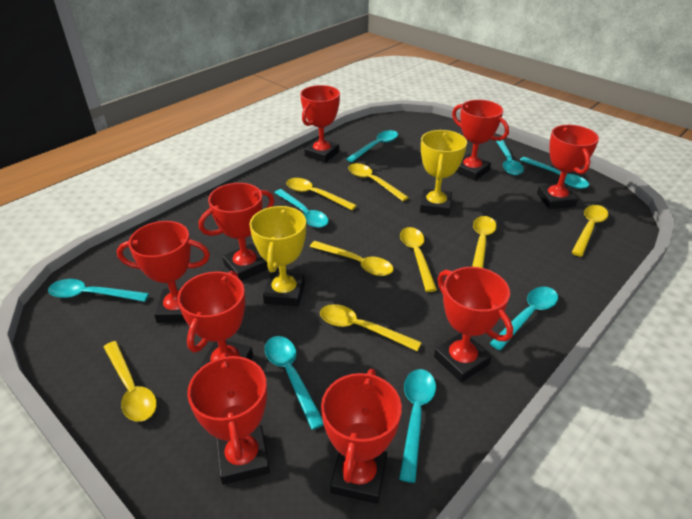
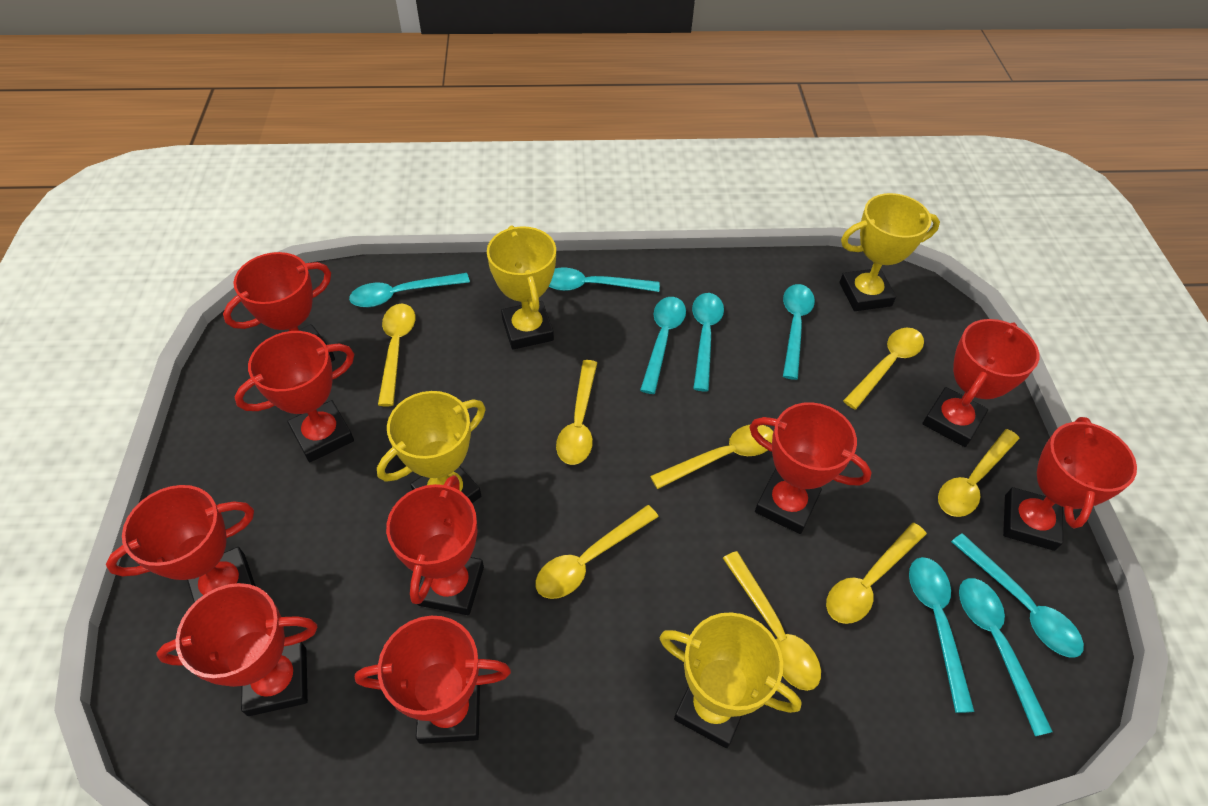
yellow trophy: [249,206,306,306] [420,130,467,216] = 2 -> [377,391,486,503] [487,225,556,349] [659,612,802,748] [840,193,940,311] = 4

